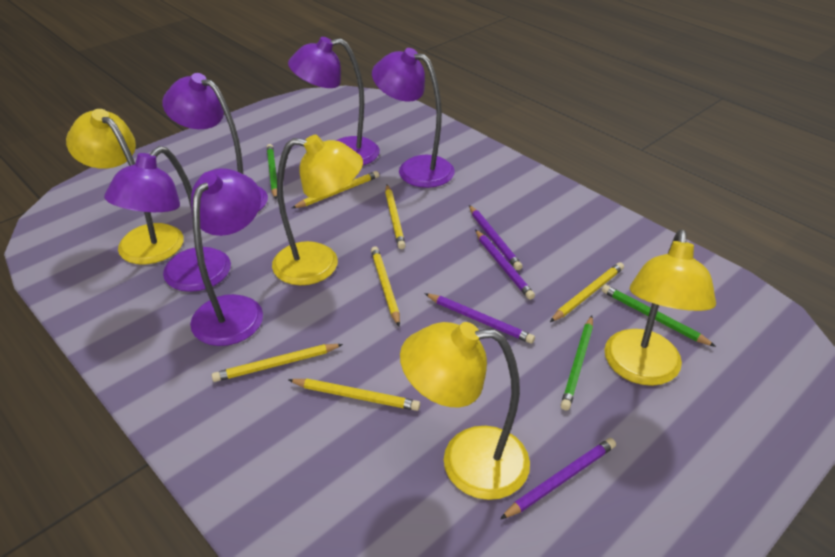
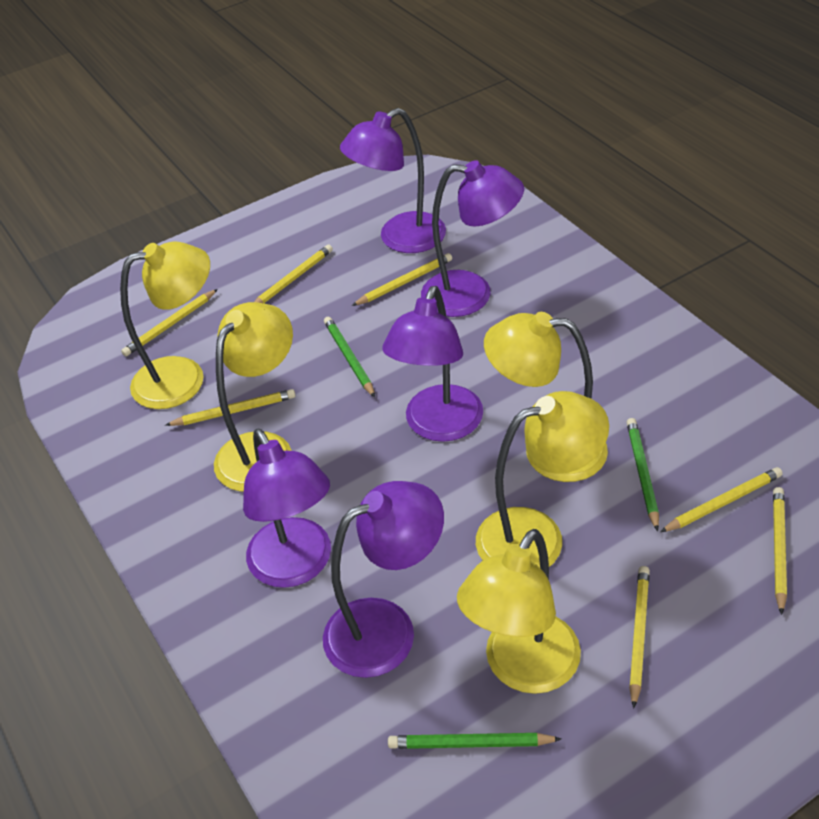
purple pencil: [424,293,535,344] [469,205,523,270] [475,230,535,300] [500,438,616,519] = 4 -> none = 0
yellow lamp: [66,109,184,265] [272,135,363,285] [400,322,530,500] [605,230,716,386] = 4 -> [120,241,210,409] [214,302,293,492] [457,529,581,694] [476,391,609,567] [484,312,608,482] = 5
yellow pencil: [212,344,343,382] [289,379,420,411] [292,171,379,208] [371,246,400,326] [385,185,406,249] [550,262,624,322] = 6 -> [121,289,218,356] [166,389,296,426] [254,244,333,303] [352,253,452,306] [629,566,650,709] [660,467,783,532] [773,487,787,615] = 7

